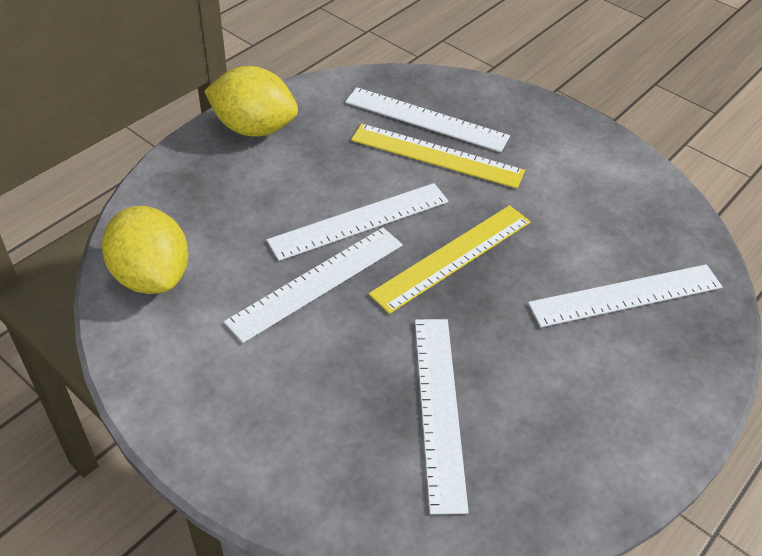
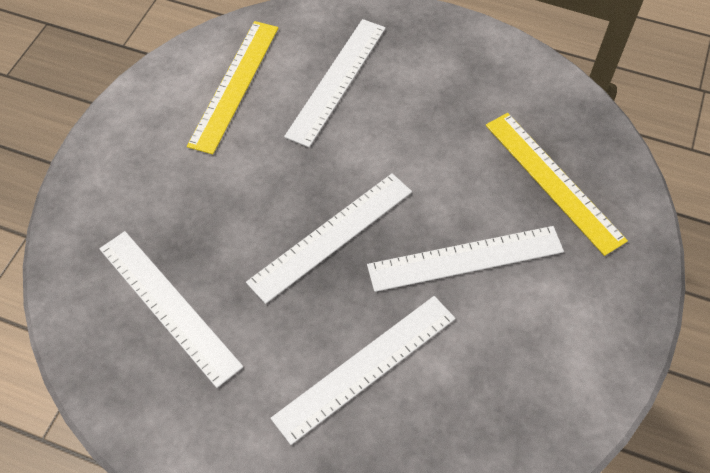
yellow lemon: [102,206,188,294] [204,66,298,137] = 2 -> none = 0

